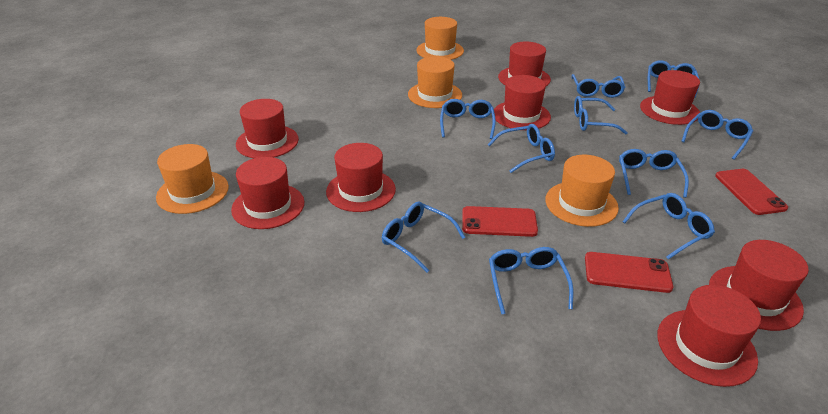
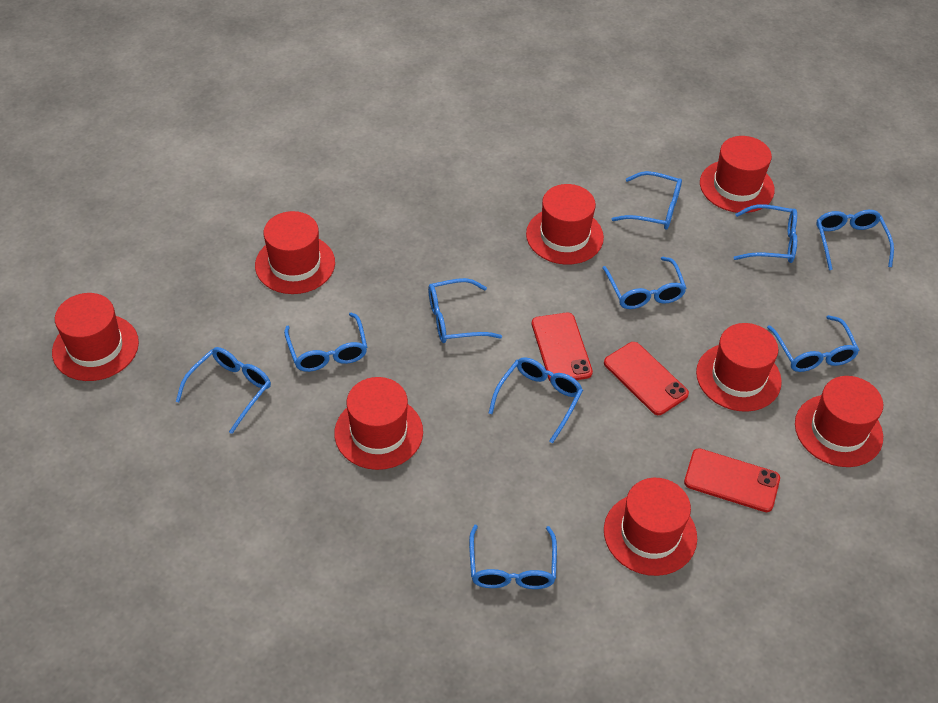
orange hat: [156,144,229,214] [408,56,462,108] [416,17,464,60] [545,155,619,227] = 4 -> none = 0

